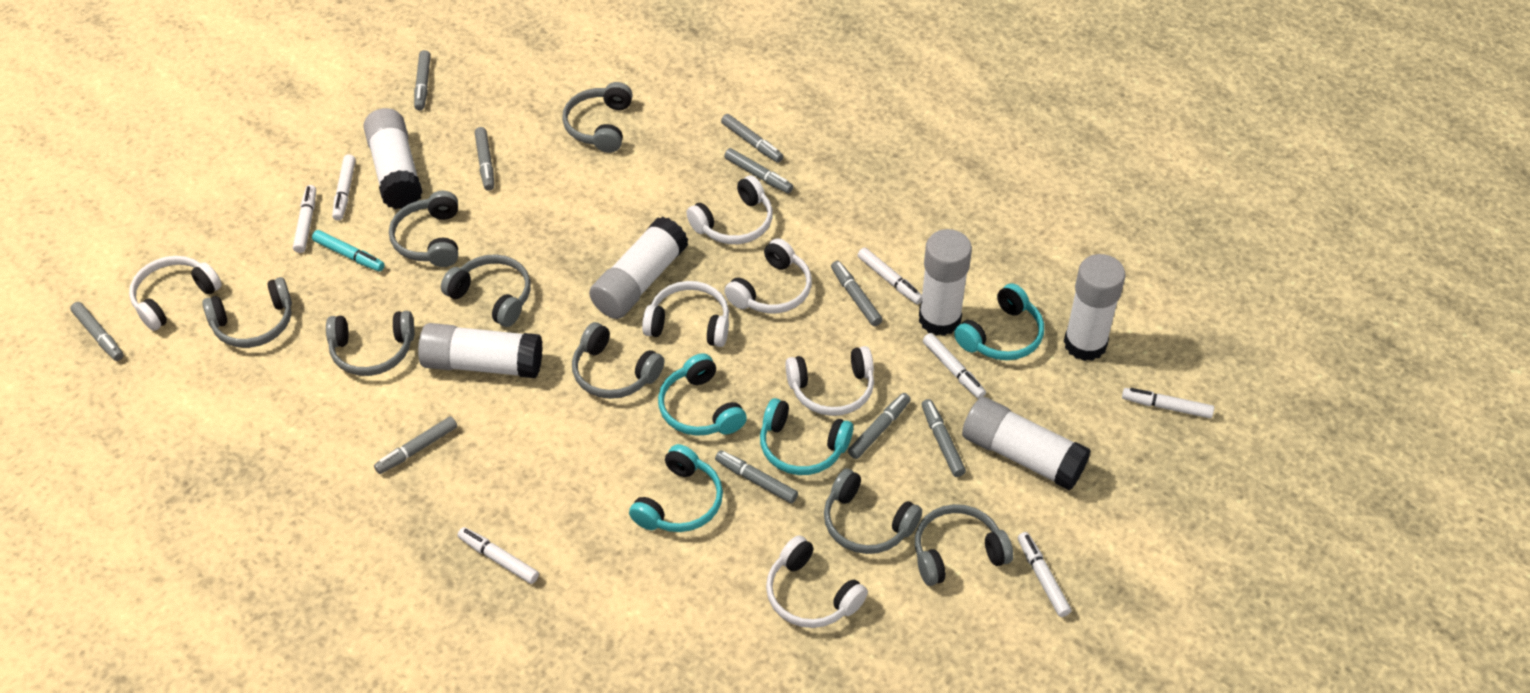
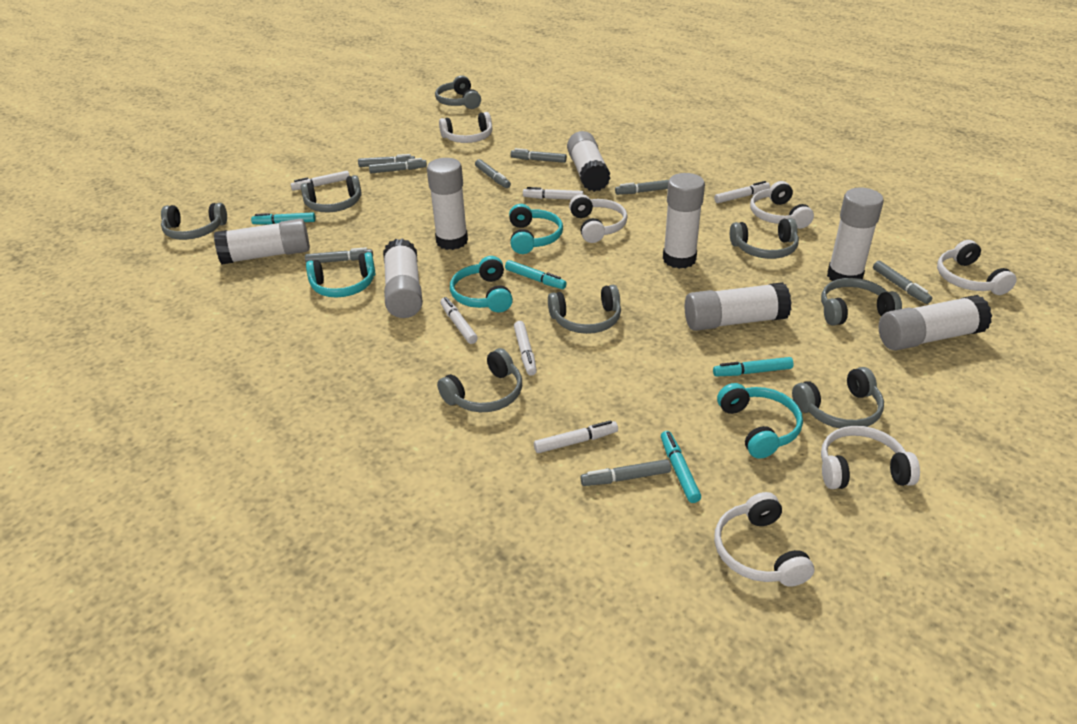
grey marker: [70,302,124,361] [374,416,457,474] [414,50,431,111] [475,127,494,191] [715,450,798,503] [721,114,783,163] [724,148,793,193] [831,261,883,326] [848,393,911,459] [921,399,966,477] = 10 -> [305,247,373,263] [358,154,415,167] [369,158,427,173] [475,159,511,188] [511,148,567,163] [580,459,671,486] [615,180,669,195] [873,261,932,304] = 8
turquoise marker: [312,230,385,272] = 1 -> [251,212,315,225] [505,260,567,289] [661,431,701,503] [713,357,793,376] = 4
white glue stick: [363,108,423,209] [418,323,543,378] [589,216,688,319] [919,229,972,336] [962,397,1091,491] [1064,254,1126,361] = 6 -> [214,219,310,265] [383,238,423,318] [427,158,468,250] [567,131,611,192] [663,173,705,269] [685,282,792,331] [827,188,884,281] [879,295,992,351] = 8
white marker: [293,185,316,253] [332,154,356,221] [458,527,539,584] [858,247,922,305] [923,333,986,399] [1018,532,1071,617] [1122,388,1214,418] = 7 -> [291,171,350,191] [440,297,478,344] [514,321,537,376] [523,187,584,200] [534,420,618,453] [714,181,770,203] = 6

